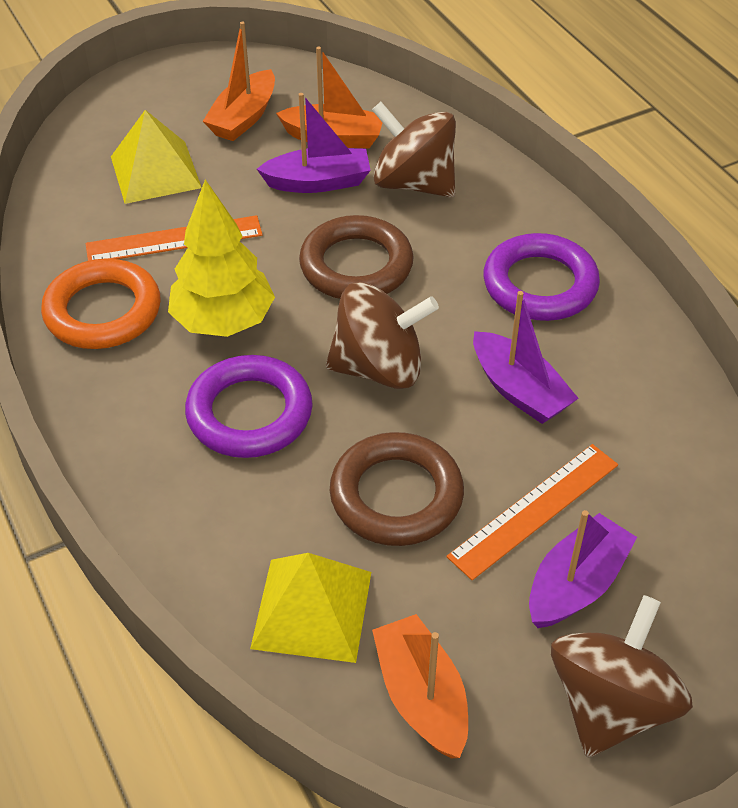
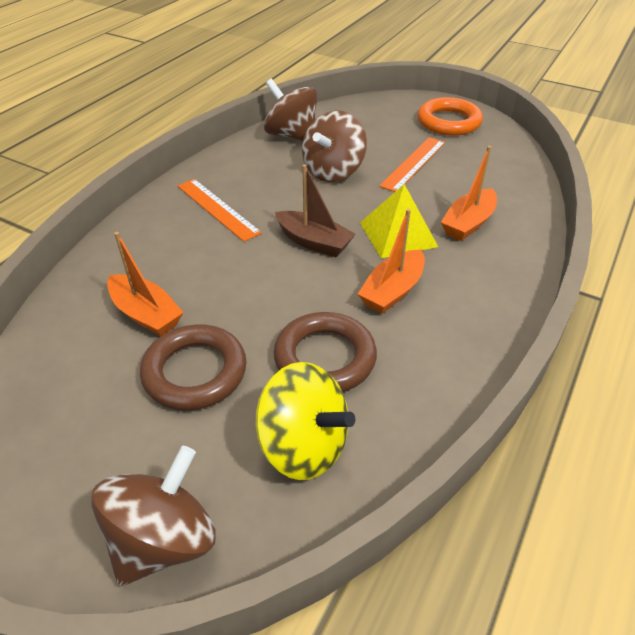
brown boat: none = 0 -> [275,164,356,257] = 1
purple boat: [257,93,371,193] [473,291,579,424] [529,510,637,628] = 3 -> none = 0
purple ring: [185,355,313,458] [483,233,600,321] = 2 -> none = 0
yellow pyramid: [111,110,202,204] [250,553,371,663] = 2 -> [360,184,438,258] = 1
yellow spinning top: none = 0 -> [256,362,355,480] = 1
yellow tree: [168,179,275,337] = 1 -> none = 0

